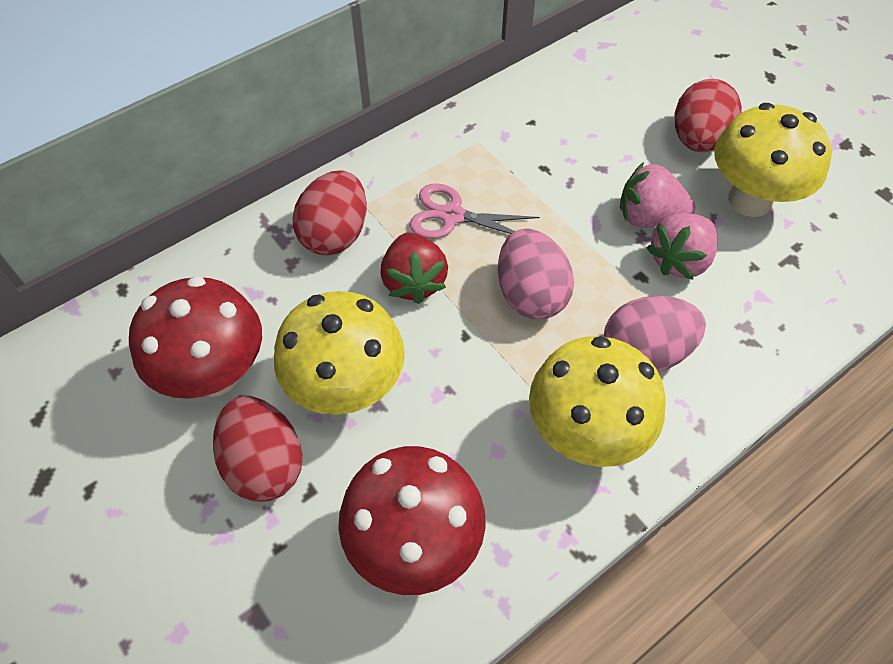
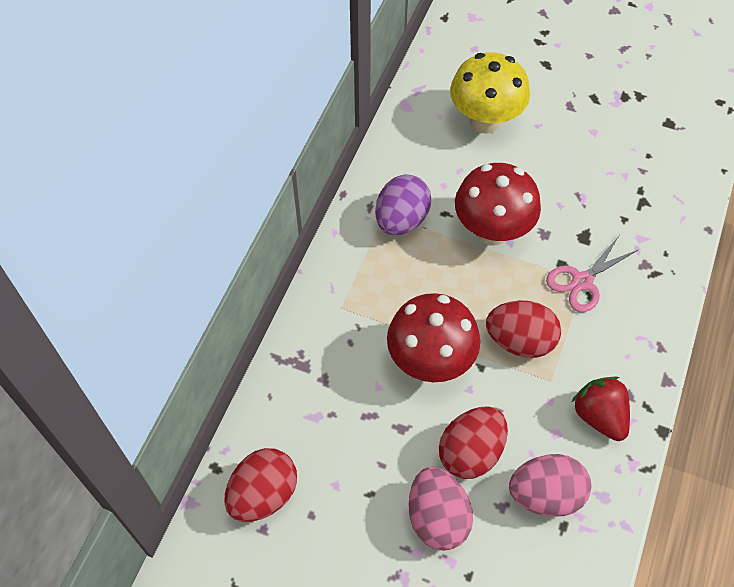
pink strawberry: [620,162,696,228] [647,213,717,280] = 2 -> none = 0
purple egg: none = 0 -> [375,175,431,235] = 1
yellow mushroom: [274,291,405,415] [529,336,666,467] [714,103,832,217] = 3 -> [450,53,530,134] = 1

